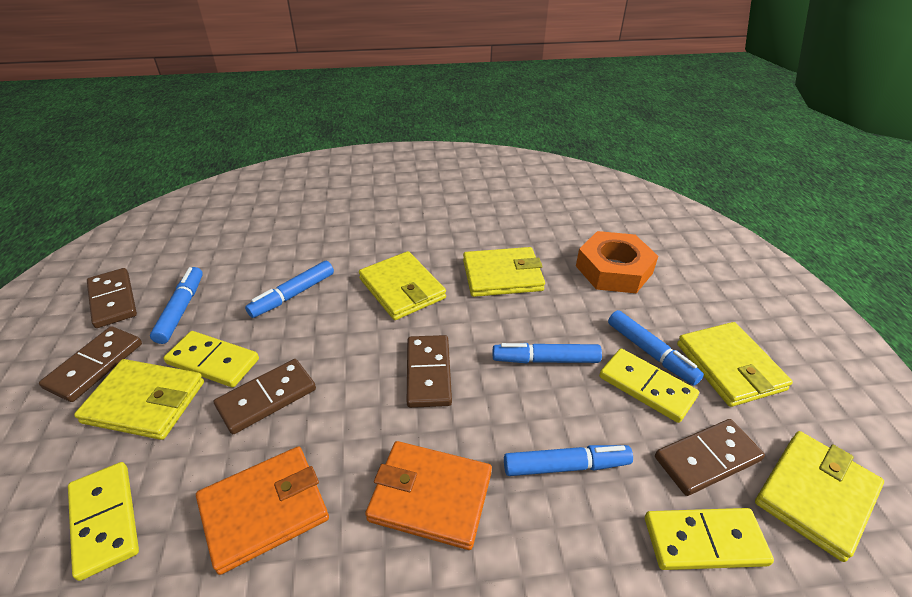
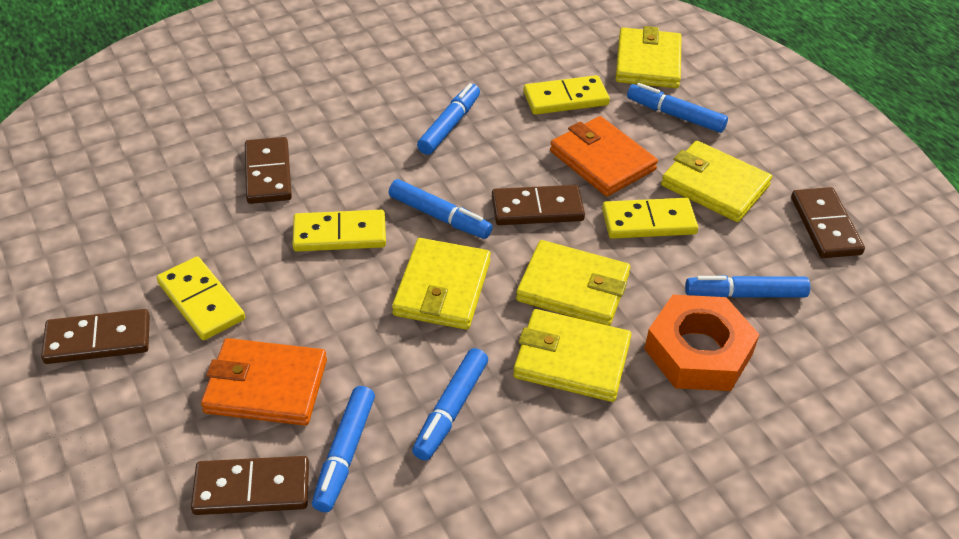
blue marker: [150,267,203,344] [245,261,334,318] [493,343,602,363] [504,445,633,476] [608,310,704,386] = 5 -> [312,386,375,512] [389,179,493,239] [412,348,488,461] [417,83,480,155] [627,83,728,133] [685,275,810,298] = 6

